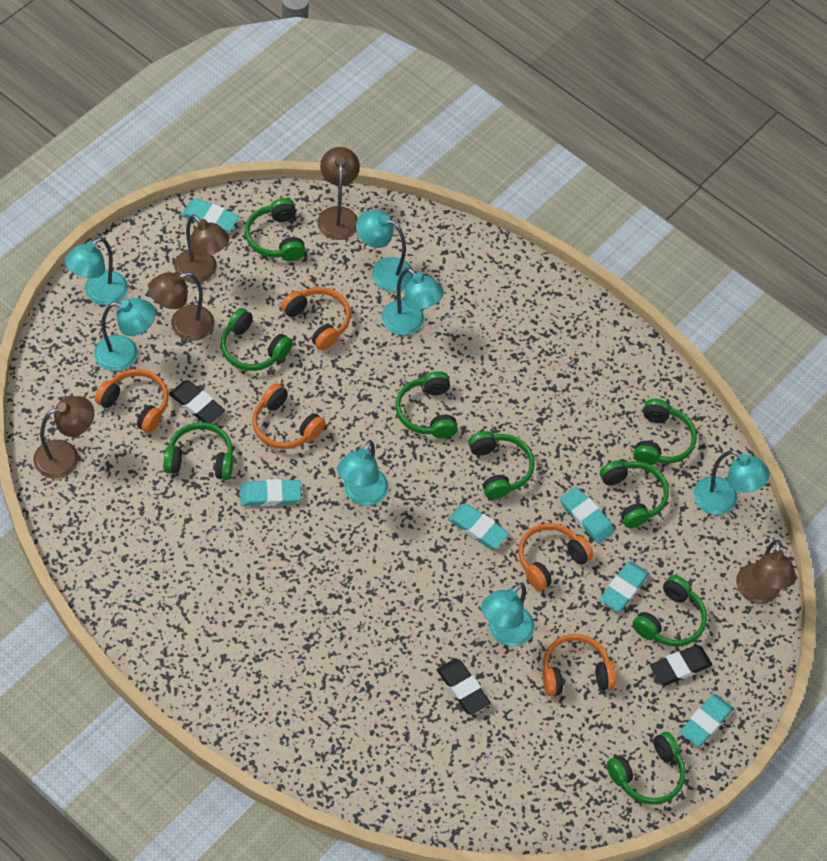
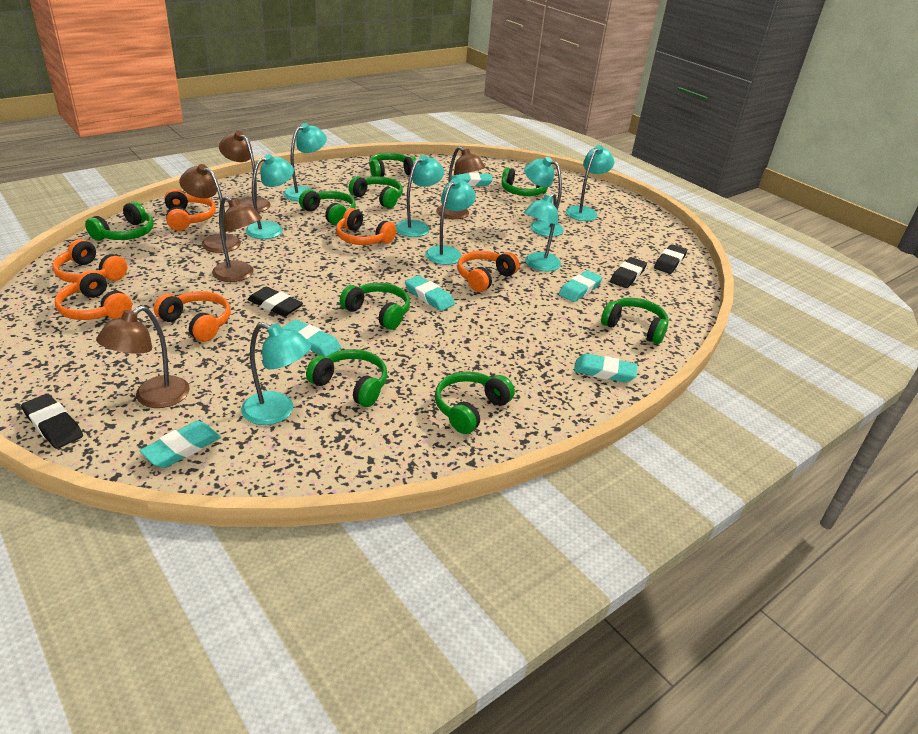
black eraser: [169,380,225,424] [437,658,491,714] [650,645,712,686] = 3 -> [21,393,83,449] [247,287,303,317] [610,257,647,288] [654,244,687,274] = 4
orange headphones: [95,369,168,433] [252,383,326,449] [281,287,351,350] [519,523,594,591] [543,634,616,696] = 5 -> [53,239,127,283] [55,270,132,320] [154,291,231,342] [164,189,216,231] [336,208,396,245] [457,251,519,292] = 6
turquoise lamp: [65,237,128,306] [94,298,156,371] [337,440,389,506] [356,210,413,292] [382,268,444,335] [481,583,535,646] [693,450,770,515] = 7 -> [241,322,311,425] [246,154,294,239] [283,123,327,201] [396,155,444,237] [425,178,476,265] [524,157,564,237] [524,193,561,271] [566,145,614,221] = 8

